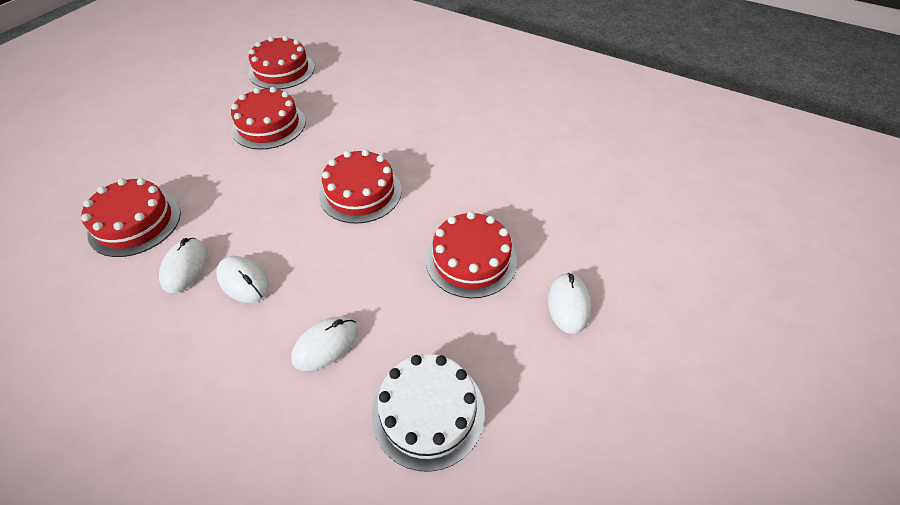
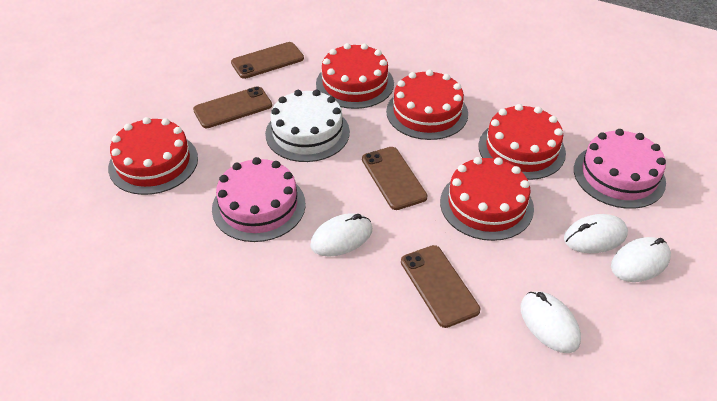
brown phone: none = 0 -> [193,86,272,128] [231,42,304,79] [362,147,428,210] [401,245,480,328] = 4
pink cake: none = 0 -> [212,157,306,242] [574,129,666,209] = 2

